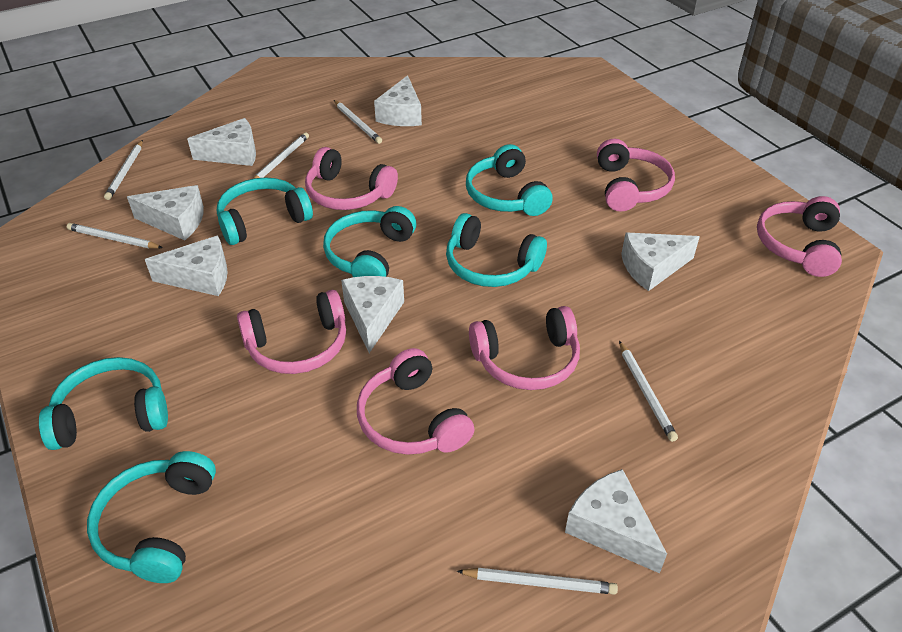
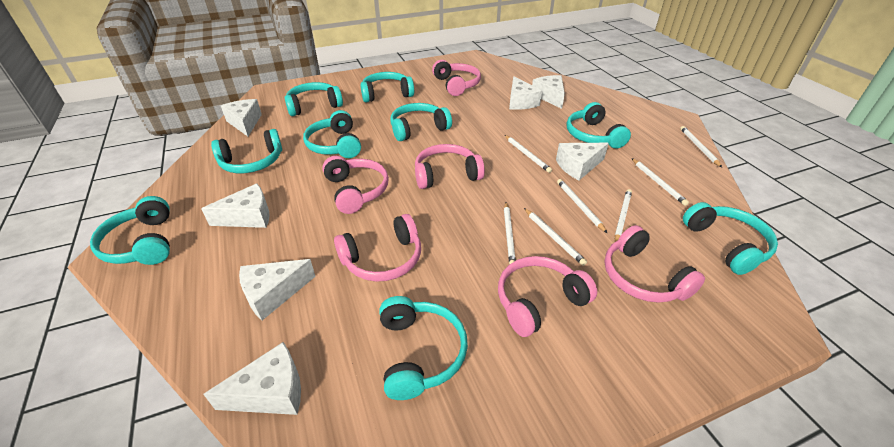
turquoise headphones: [39,357,168,450] [87,451,216,583] [217,177,313,245] [323,206,416,277] [446,213,547,287] [466,144,553,216] = 6 -> [90,196,170,265] [211,129,282,173] [285,82,343,116] [303,110,361,158] [361,72,414,102] [379,296,468,400] [390,103,452,141] [567,102,631,149] [683,202,778,275] = 9
white pencil: [67,223,163,249] [104,140,143,200] [253,132,309,179] [334,100,382,144] [457,568,618,595] [619,341,678,442] = 6 -> [504,202,516,265] [505,135,552,173] [524,208,587,266] [557,179,607,233] [614,189,632,242] [632,158,689,206] [680,126,722,167] = 7

